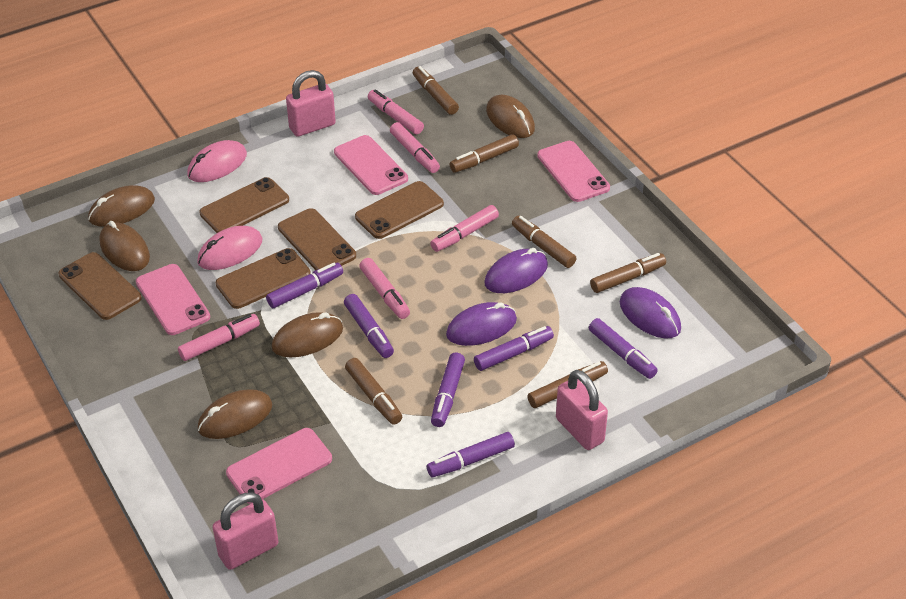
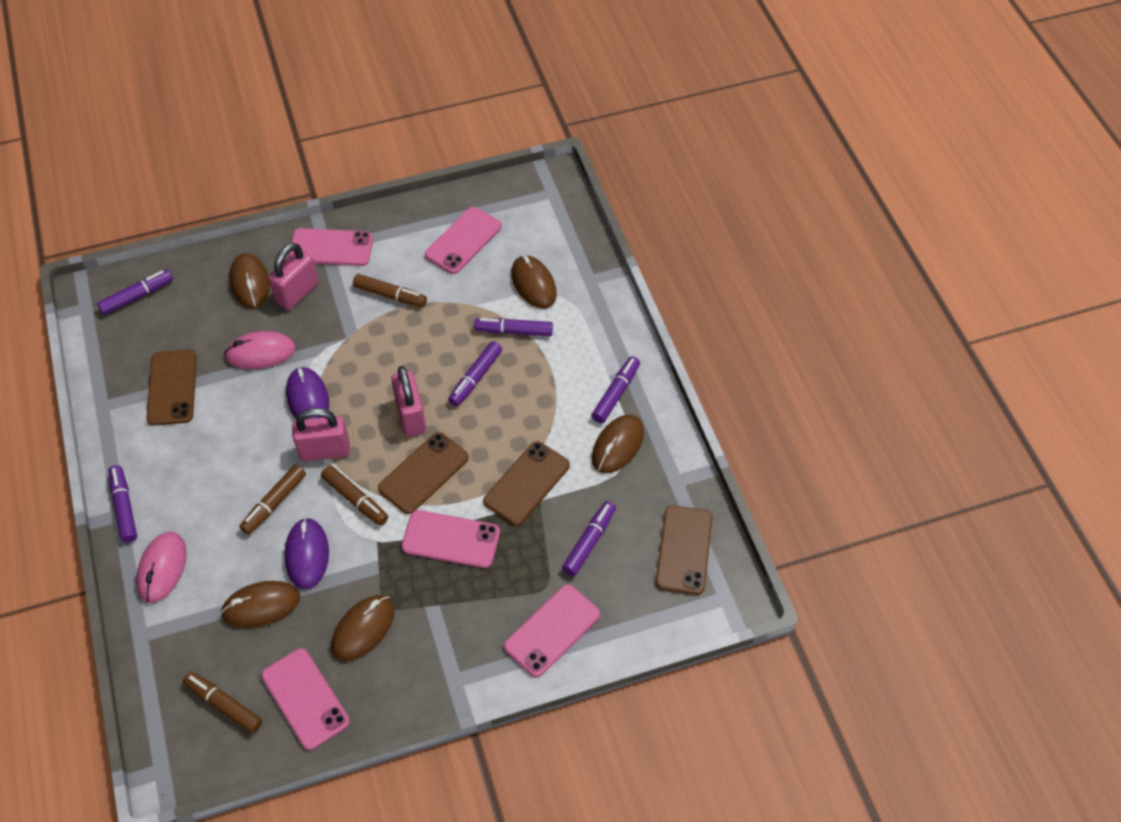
brown marker: [345,358,402,425] [413,66,459,115] [450,134,519,173] [512,216,577,268] [527,361,608,408] [590,253,666,293] = 6 -> [183,672,262,734] [239,464,306,535] [321,465,388,526] [353,274,427,307] = 4
brown phone: [59,252,141,320] [199,177,289,233] [216,248,311,309] [278,208,356,270] [355,181,444,239] = 5 -> [146,349,197,426] [378,432,469,514] [484,441,570,526] [656,505,712,595] = 4
pink marker: [178,314,260,361] [359,258,410,319] [368,89,424,134] [390,122,440,173] [430,205,499,252] = 5 -> none = 0
pink phone: [136,264,210,335] [226,428,332,504] [334,135,408,195] [537,141,610,202] = 4 -> [261,648,350,750] [289,228,373,266] [402,510,500,568] [425,207,502,274] [504,584,600,677] = 5
purple mouse: [446,302,517,346] [485,248,548,293] [620,287,681,339] = 3 -> [284,518,329,590] [286,367,329,419] = 2

